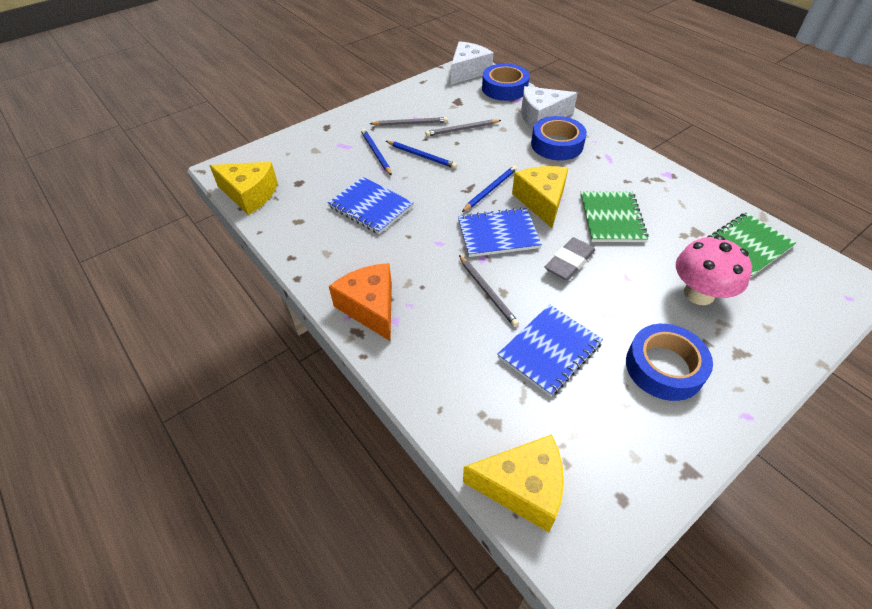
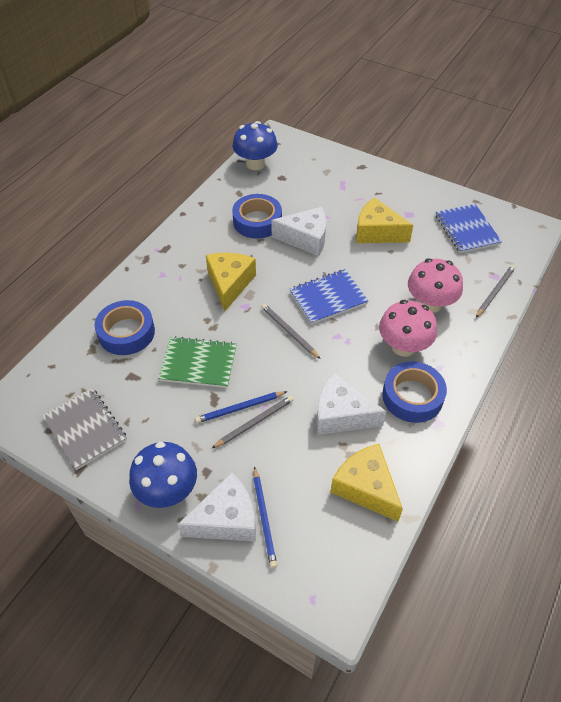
blue mushroom: none = 0 -> [129,442,197,508] [233,121,278,170] = 2
blue notebook: [328,177,414,234] [458,208,542,257] [497,305,603,397] = 3 -> [290,269,368,325] [436,204,502,253] = 2
blue pencil: [361,129,392,176] [386,141,457,169] [462,165,517,212] = 3 -> [195,391,288,423] [253,466,277,568] = 2
green notebook: [580,191,649,242] [707,213,796,278] = 2 -> [158,336,237,388] = 1
grey eraser: [545,237,595,280] = 1 -> none = 0
grey notebook: none = 0 -> [42,388,127,470] = 1
orange cheese: [329,263,392,341] = 1 -> none = 0
pink mushroom: [676,235,752,305] = 1 -> [379,300,437,357] [408,258,463,313] = 2
white cheese: [451,41,494,85] [521,86,578,129] = 2 -> [177,472,256,541] [271,207,326,256] [316,373,387,435] = 3

